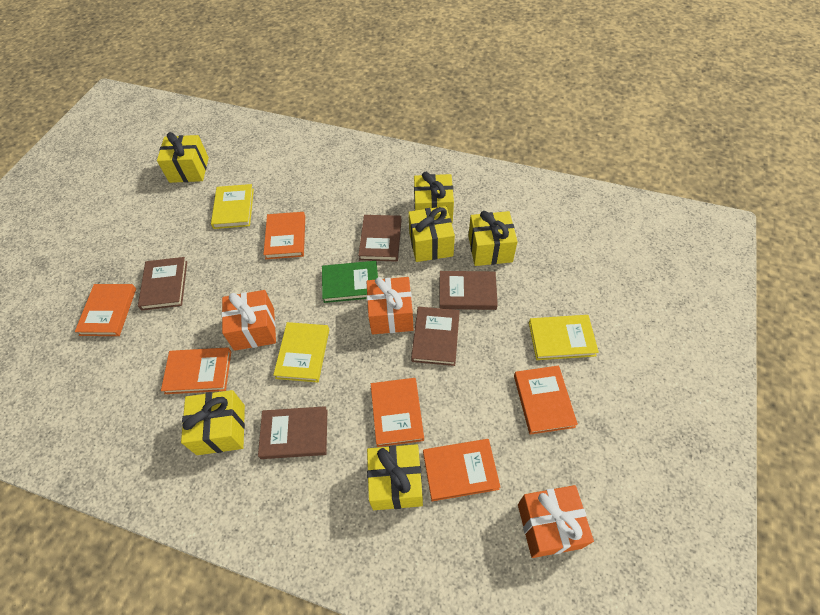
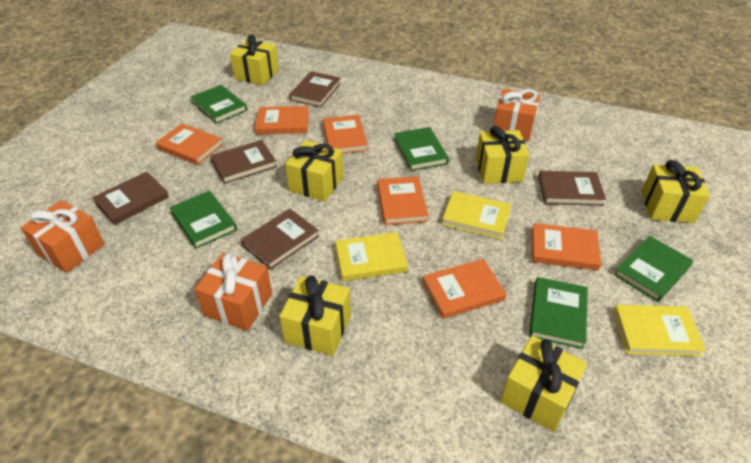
green book: [322,261,378,303] = 1 -> [170,191,237,249] [191,85,247,124] [394,127,449,171] [529,277,588,349] [614,236,693,302] = 5

